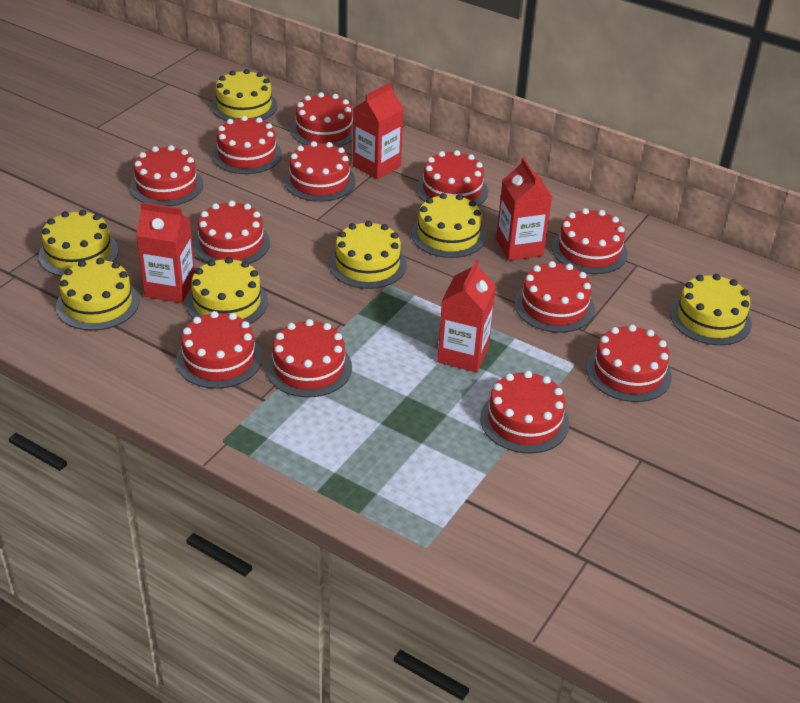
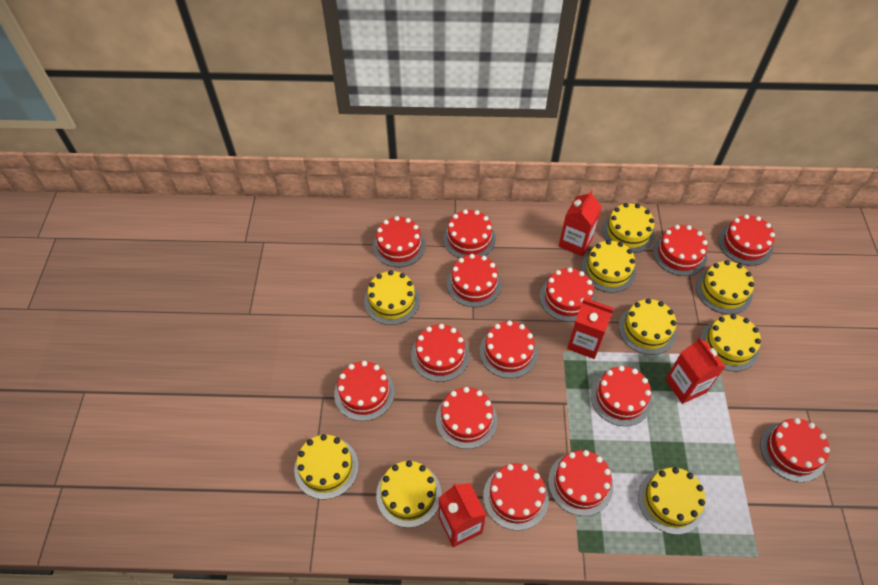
red cake: [130,145,203,206] [176,311,262,389] [193,201,270,264] [212,116,282,174] [266,319,352,397] [284,141,355,202] [291,92,353,147] [417,150,488,206] [480,371,569,454] [514,261,595,333] [552,208,628,274] [586,325,672,402] = 12 -> [334,361,395,421] [373,216,426,267] [411,324,469,382] [436,387,497,449] [443,209,496,258] [447,254,502,307] [480,321,538,378] [483,464,549,531] [540,268,595,322] [548,450,613,516] [591,366,652,426] [653,225,708,276] [718,214,775,266] [760,418,830,482] = 14
yellow cake: [39,210,118,276] [56,258,139,331] [186,257,268,324] [211,69,278,121] [329,221,407,289] [411,193,486,258] [670,274,752,345] = 7 -> [294,434,359,499] [364,270,420,325] [376,461,441,528] [582,240,636,293] [602,203,655,253] [619,299,676,355] [638,467,705,535] [696,260,754,314] [700,314,761,371] = 9

